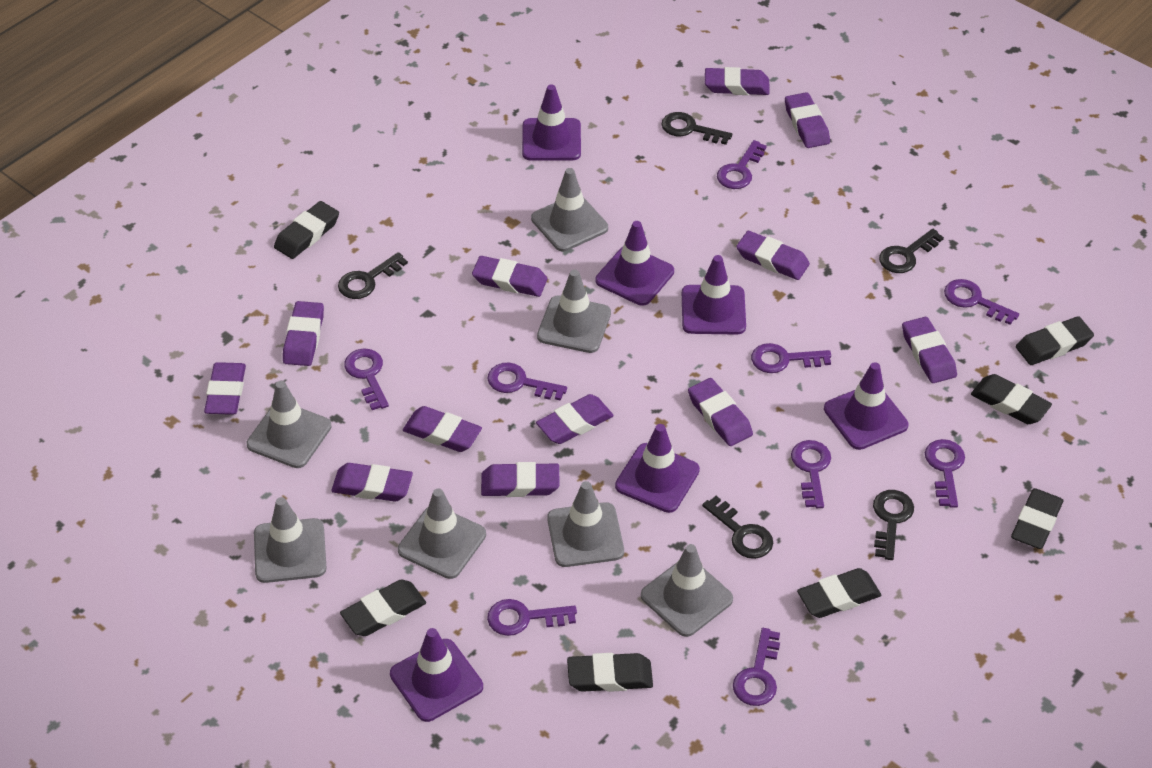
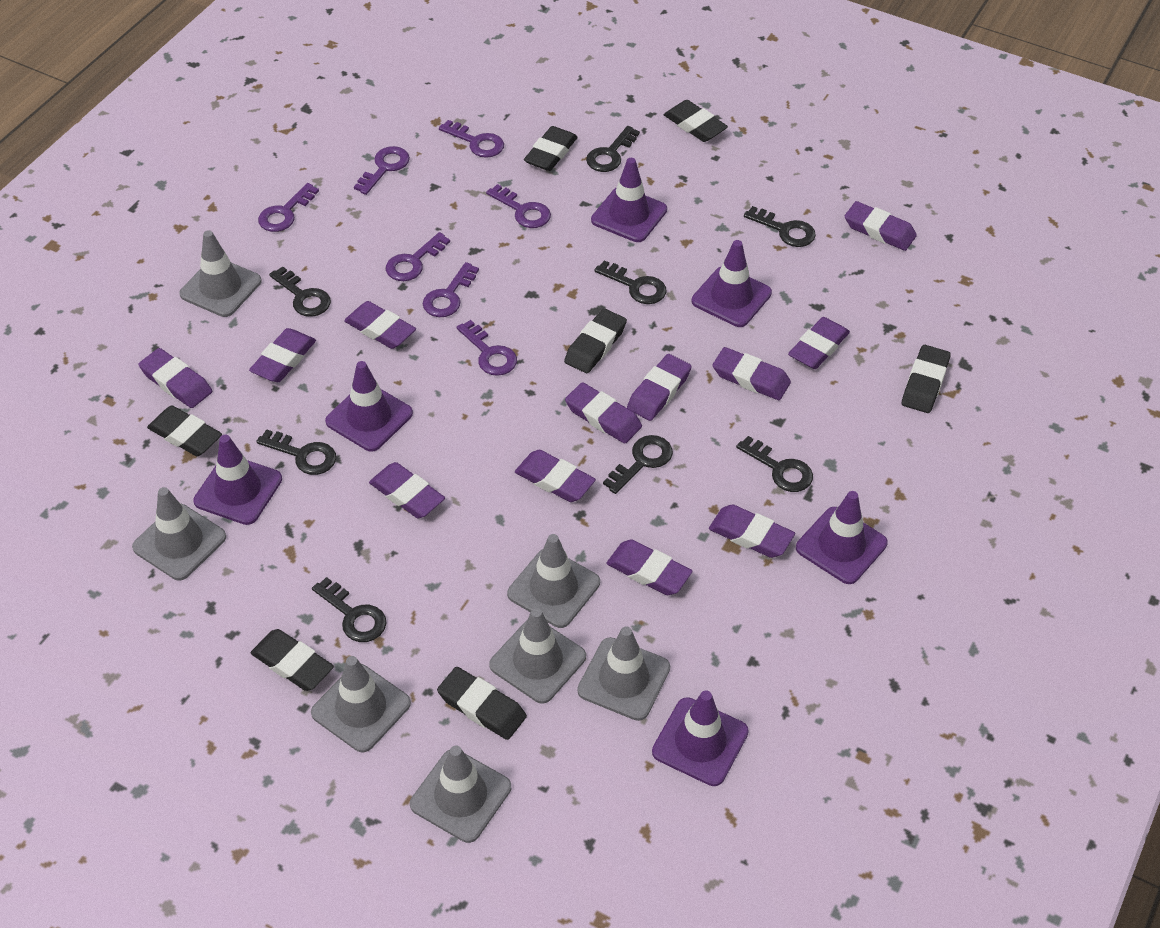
black key: [338,252,408,299] [661,112,732,145] [702,496,773,559] [873,490,914,560] [879,229,944,273] = 5 -> [256,429,336,475] [269,266,331,317] [312,577,386,642] [586,126,640,172] [594,260,666,304] [603,435,673,494] [736,436,813,492] [744,206,816,247] = 8
purple key: [344,348,389,410] [487,363,567,401] [487,599,577,636] [717,140,767,189] [733,628,780,706] [751,343,831,373] [791,440,831,508] [925,439,965,508] [944,279,1019,325] = 9 -> [258,183,319,232] [354,146,410,195] [386,232,450,281] [423,262,479,317] [439,120,504,158] [457,320,517,376] [486,184,551,228] = 7

